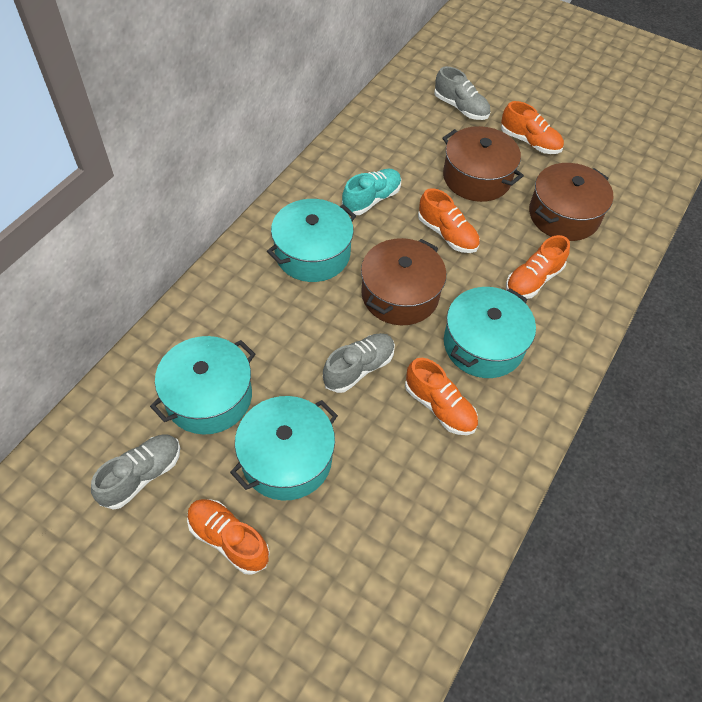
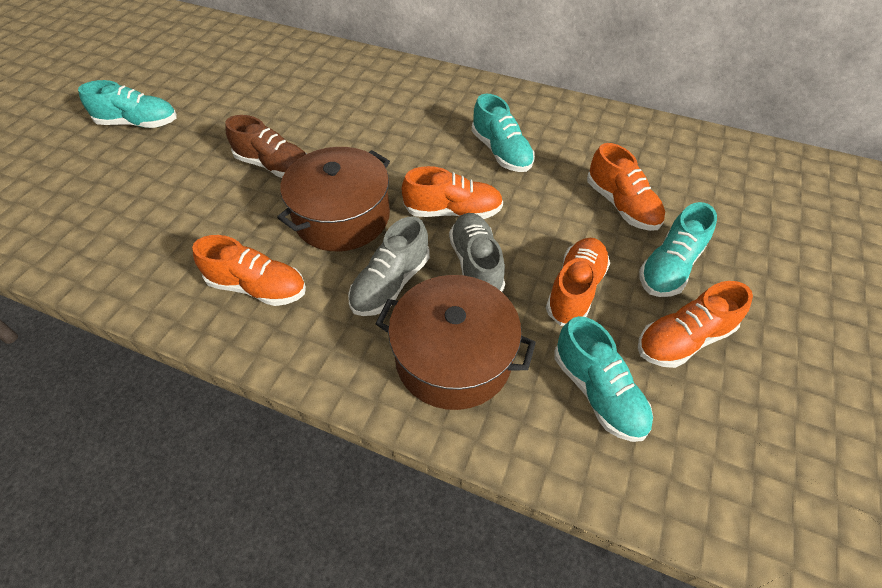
brown pot: [361,238,446,325] [442,126,524,202] [529,163,614,241] = 3 -> [277,147,390,251] [376,275,536,410] = 2
brown shoe: none = 0 -> [225,115,307,178] = 1
grey shoe: [91,434,180,510] [323,333,395,393] [434,66,490,120] = 3 -> [348,216,430,316] [449,213,505,292] = 2
turquoise pot: [150,336,255,435] [230,396,338,500] [267,199,356,282] [444,287,536,378] = 4 -> none = 0
turquoise shoe: [342,169,401,215] = 1 -> [78,80,177,128] [472,94,535,172] [554,316,653,442] [639,202,717,297] = 4

